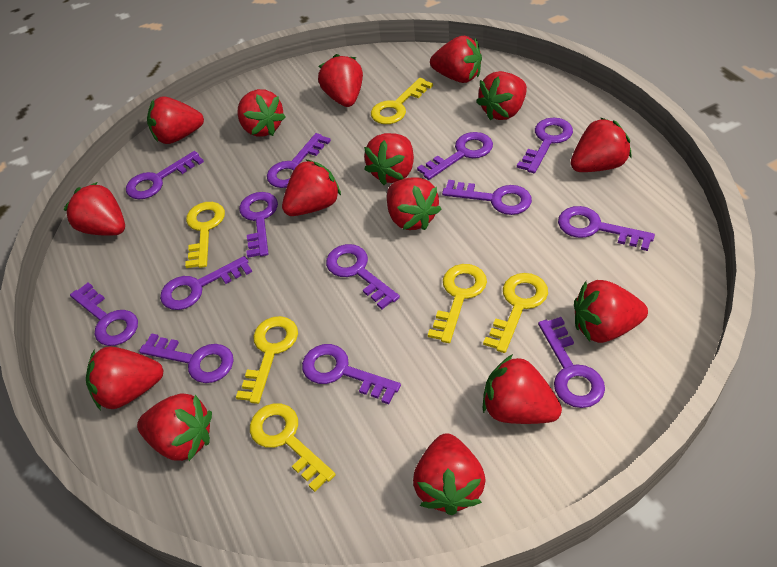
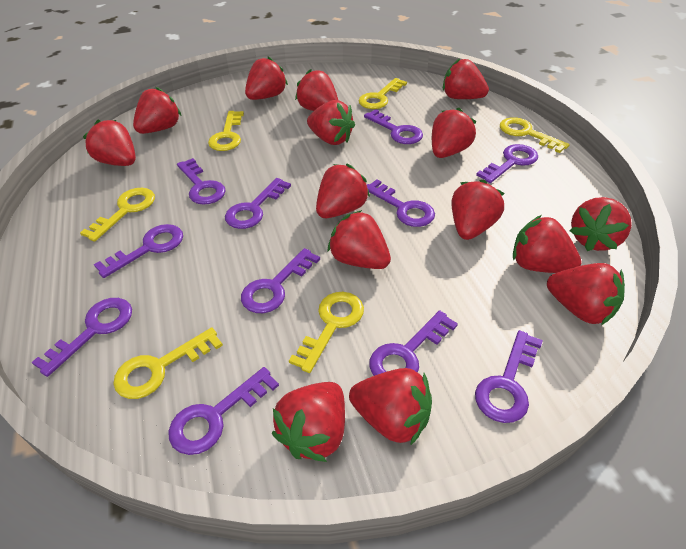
purple key: [70,282,138,346] [126,151,204,199] [139,333,234,383] [160,256,252,310] [239,192,278,258] [267,133,331,188] [302,344,401,405] [326,244,400,309] [417,132,493,180] [442,180,532,215] [517,117,573,173] [538,317,605,408] [558,206,655,251] = 13 -> [32,298,132,377] [94,224,183,278] [168,367,279,455] [177,158,226,205] [225,178,291,229] [241,248,320,313] [364,109,423,144] [367,179,435,227] [369,310,458,376] [475,330,543,423] [476,144,538,183] = 11

